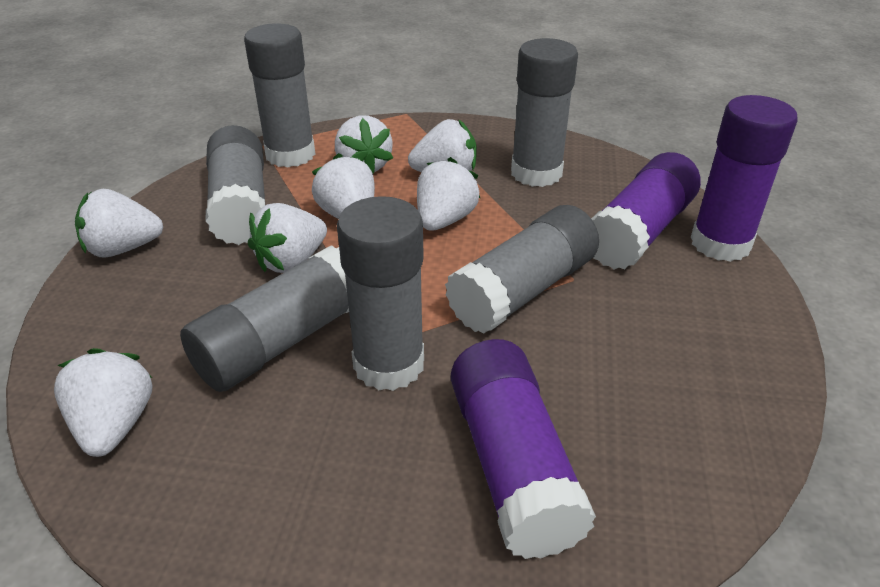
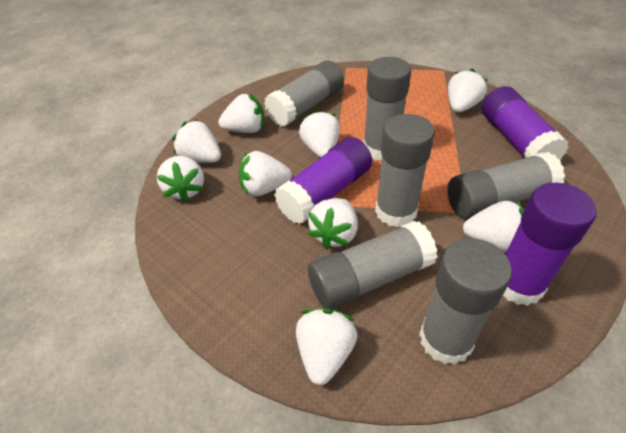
white strawberry: [54,348,152,457] [75,189,163,258] [248,203,327,273] [312,153,375,219] [335,116,393,173] [408,119,477,172] [417,157,480,231] = 7 -> [157,156,204,202] [173,120,221,163] [218,94,264,133] [239,151,292,196] [296,309,357,385] [299,110,340,158] [307,198,358,249] [448,69,488,113] [463,201,524,252] = 9

